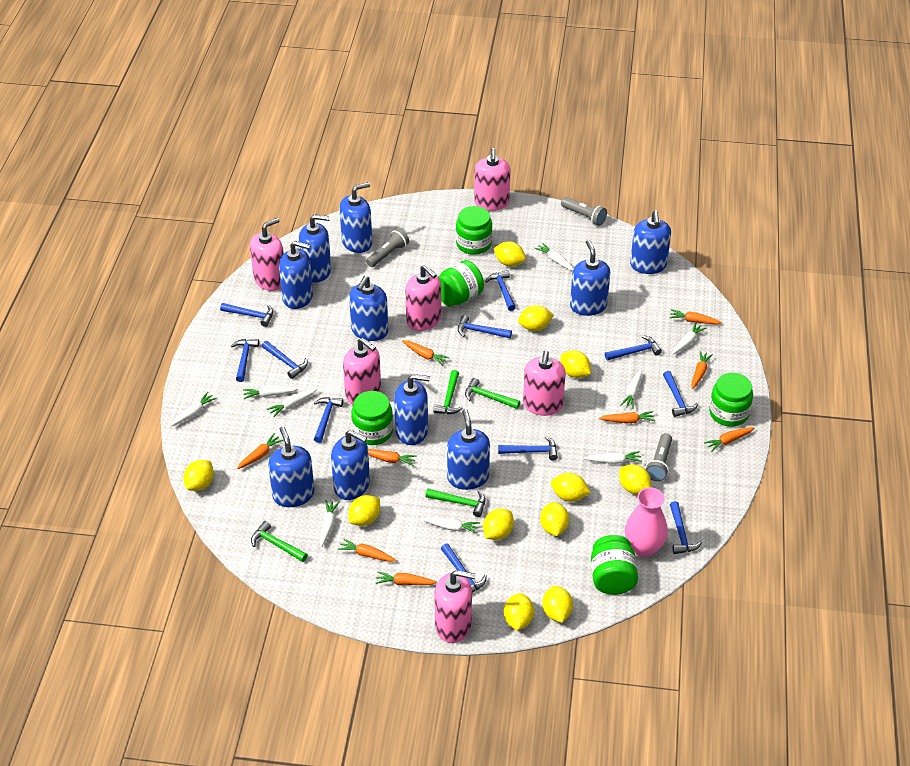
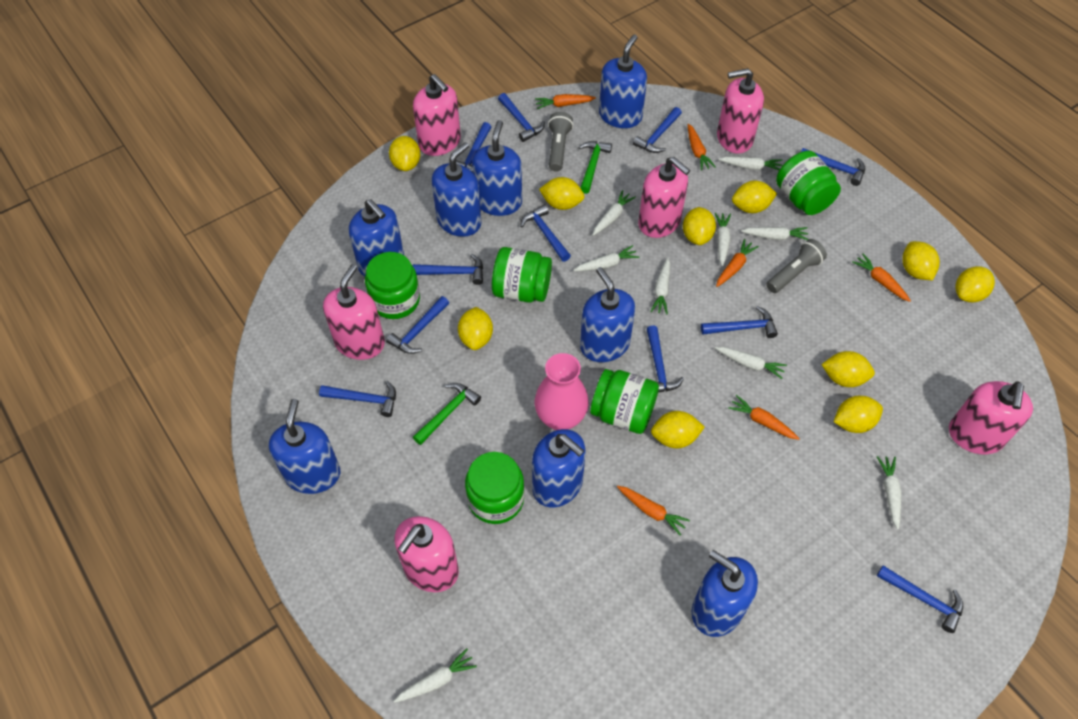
blue soap dispenser: [268,426,314,507] [279,241,313,309] [299,214,331,283] [331,430,370,500] [339,182,372,253] [349,276,388,341] [394,374,430,445] [447,409,490,490] [570,240,610,316] [630,210,671,274] = 10 -> [269,399,340,494] [349,199,404,276] [432,142,481,237] [472,120,522,216] [532,429,585,508] [580,267,635,362] [599,35,647,128] [692,550,758,637] = 8
green hammer: [251,521,308,562] [425,489,486,517] [433,370,463,414] [465,378,520,409] = 4 -> [413,383,481,445] [579,141,612,194] = 2
grey flashlight: [366,228,409,267] [561,197,607,226] [646,433,672,481] = 3 -> [548,112,573,172] [766,239,827,293] = 2
orange carrot: [237,434,284,469] [338,538,396,562] [368,449,417,466] [376,571,437,585] [402,340,449,366] [599,411,655,423] [669,309,722,324] [691,351,713,389] [704,427,754,452] = 9 -> [535,94,596,109] [617,486,690,536] [688,124,716,171] [716,239,759,287] [728,395,800,440] [852,254,911,302] = 6
yellow lemon: [183,460,214,491] [348,495,380,526] [483,509,514,540] [493,241,526,267] [504,593,534,631] [518,305,554,331] [540,502,569,536] [542,586,573,623] [551,473,591,502] [560,350,591,378] [619,464,651,495] = 11 -> [389,136,420,171] [458,307,493,350] [539,177,585,210] [651,411,705,448] [683,207,716,245] [732,181,777,213] [821,351,875,387] [834,396,883,433] [902,241,940,280] [955,266,995,303] = 10

